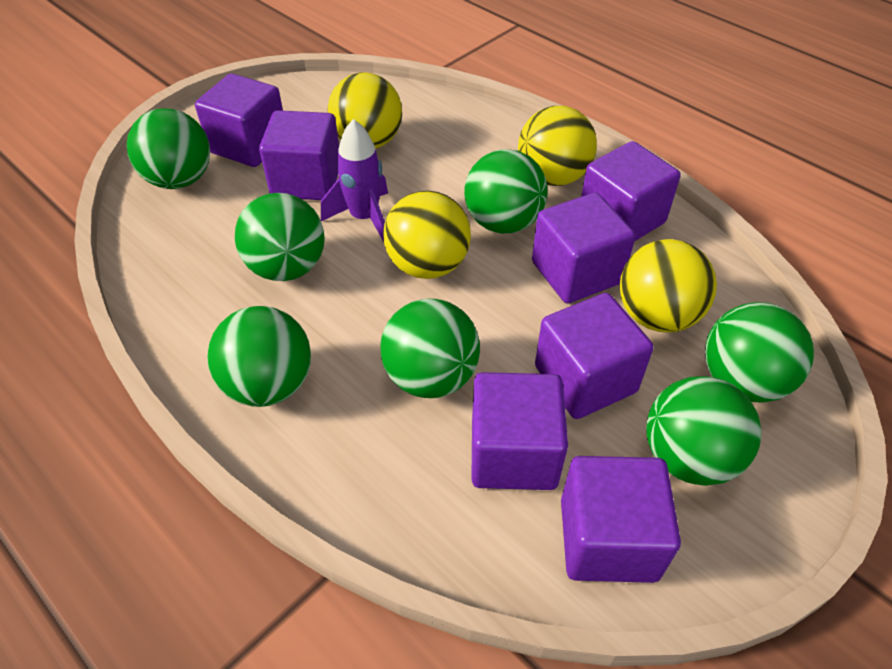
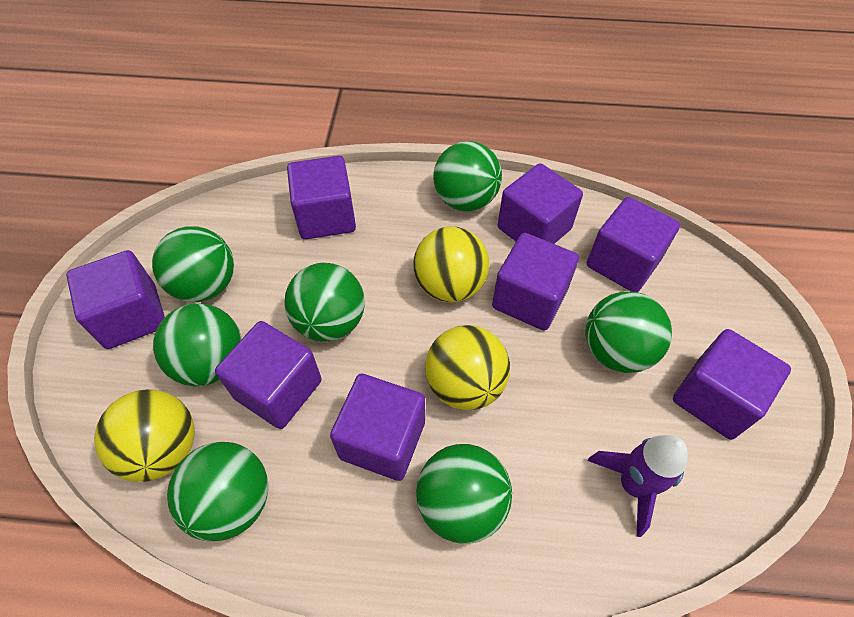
purple cube: [195,73,283,167] [259,110,339,200] [471,372,568,490] [532,193,636,304] [535,293,654,419] [561,456,681,583] [581,141,681,242] = 7 -> [66,250,165,349] [215,321,322,429] [287,156,356,239] [330,374,425,481] [492,233,579,331] [498,163,583,244] [587,197,680,292] [673,329,791,440] = 8
yellow ball: [328,72,402,149] [383,191,471,279] [518,106,597,186] [620,239,717,332] = 4 -> [94,389,195,482] [413,227,489,303] [425,325,510,410] = 3

